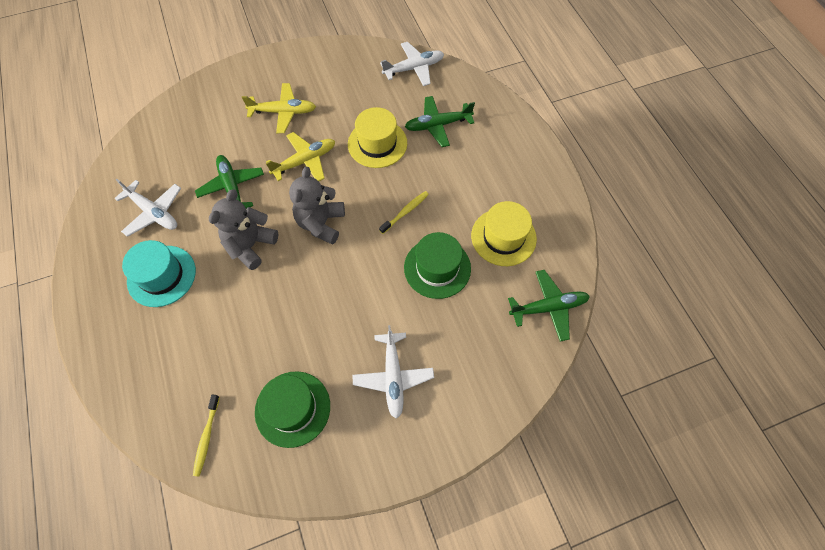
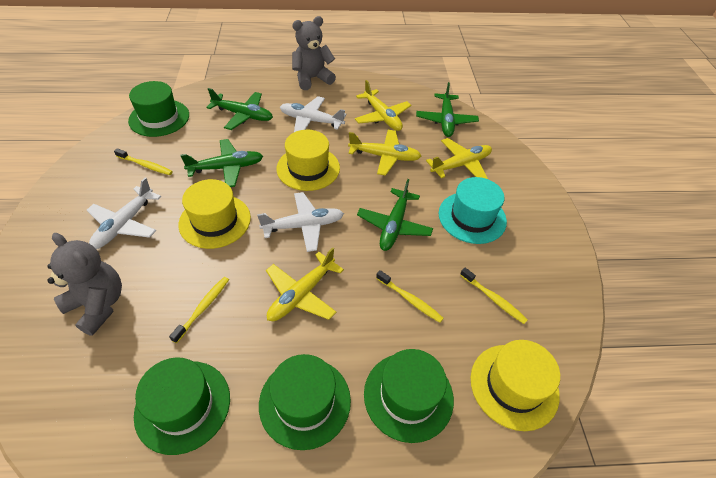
green hat: [255,371,330,448] [404,232,471,299] = 2 -> [128,81,189,137] [134,358,230,455] [259,354,351,450] [364,349,454,443] = 4
green plane: [195,155,264,209] [405,96,475,147] [508,270,590,342] = 3 -> [180,139,263,187] [206,88,273,130] [357,179,433,251] [416,82,479,137] = 4
yellow hat: [348,107,407,168] [471,201,537,266] = 2 -> [178,179,251,249] [276,130,340,191] [470,340,560,431] = 3
yellow plane: [242,83,316,133] [266,132,335,181] = 2 -> [266,247,344,321] [348,130,421,176] [355,80,411,131] [426,138,492,179] = 4
yellow toothbrush: [193,395,220,477] [379,191,429,234] = 2 -> [114,148,173,175] [169,277,229,343] [376,270,444,323] [460,268,528,324] = 4

